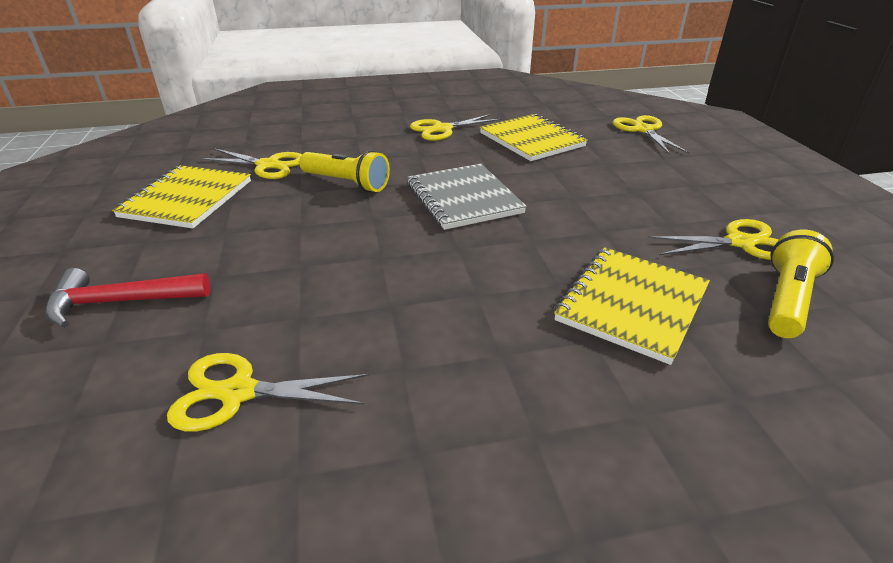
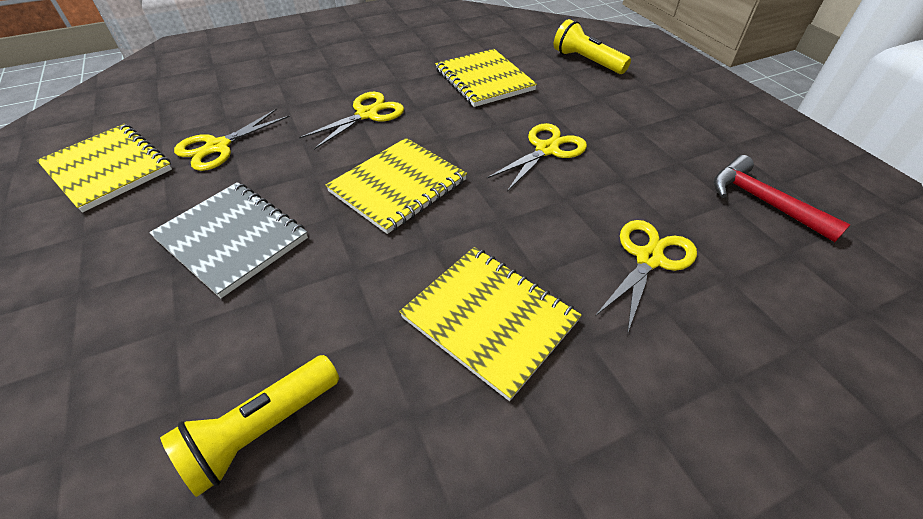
yellow notebook: [112,165,251,228] [480,114,588,161] [554,247,710,365] = 3 -> [37,124,172,212] [326,138,467,234] [399,247,581,401] [435,49,537,107] = 4
yellow scissors: [167,353,369,432] [200,148,302,179] [410,114,502,141] [613,115,689,154] [648,219,779,260] = 5 -> [174,109,290,171] [299,92,404,150] [486,123,587,192] [595,220,697,334] = 4

